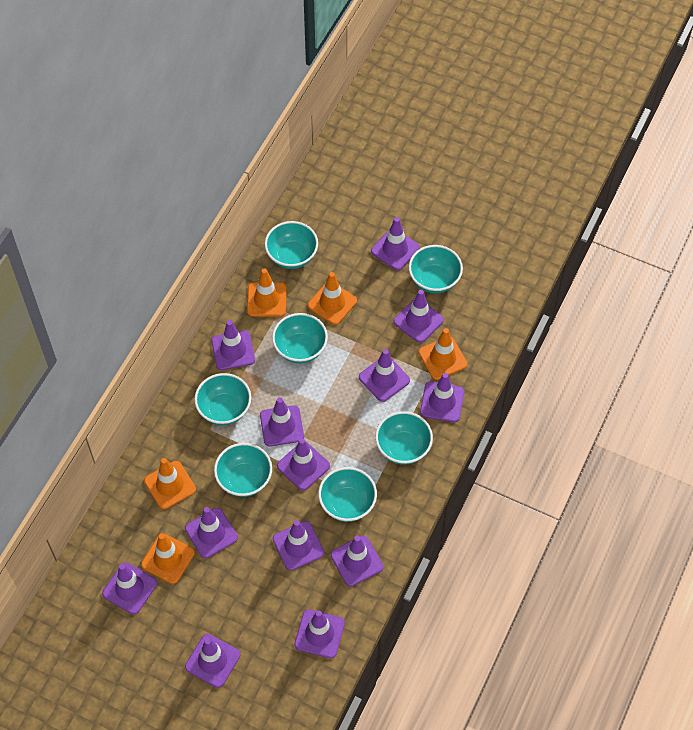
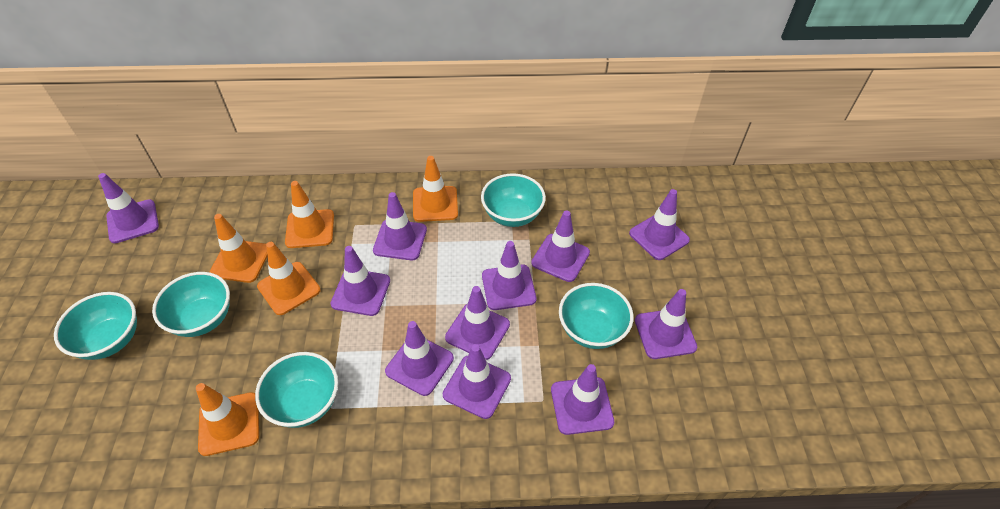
purple traffic cone: [102,562,157,614] [185,507,238,558] [185,634,240,688] [211,320,255,370] [260,397,304,447] [273,520,324,571] [277,438,330,491] [294,609,345,658] [331,536,383,586] [359,349,410,402] [371,217,420,270] [394,290,444,343] [420,373,464,422] = 13 -> [98,173,159,243] [330,246,390,316] [373,192,427,260] [385,321,454,396] [443,344,511,419] [445,286,510,360] [482,241,536,310] [531,210,590,282] [551,364,614,435] [629,189,690,260] [635,289,697,359] = 11
turquoise bowl: [194,373,251,425] [214,443,272,497] [265,221,318,269] [272,313,328,363] [318,467,377,522] [375,411,433,465] [409,245,463,293] = 7 -> [54,292,137,360] [152,272,230,337] [255,352,338,428] [481,173,546,227] [559,283,633,349] = 5

